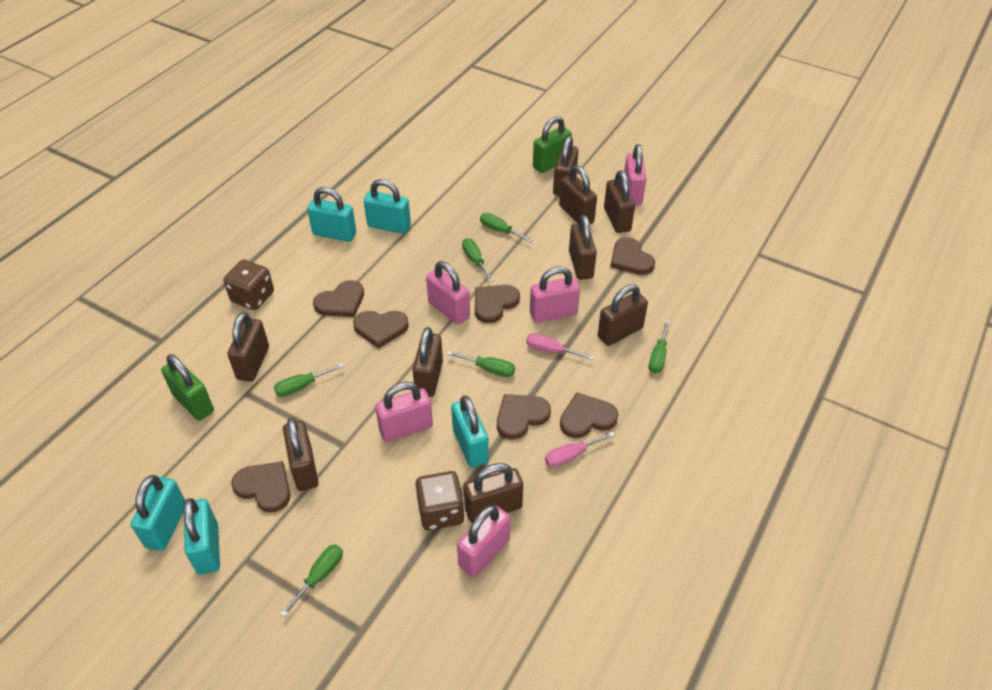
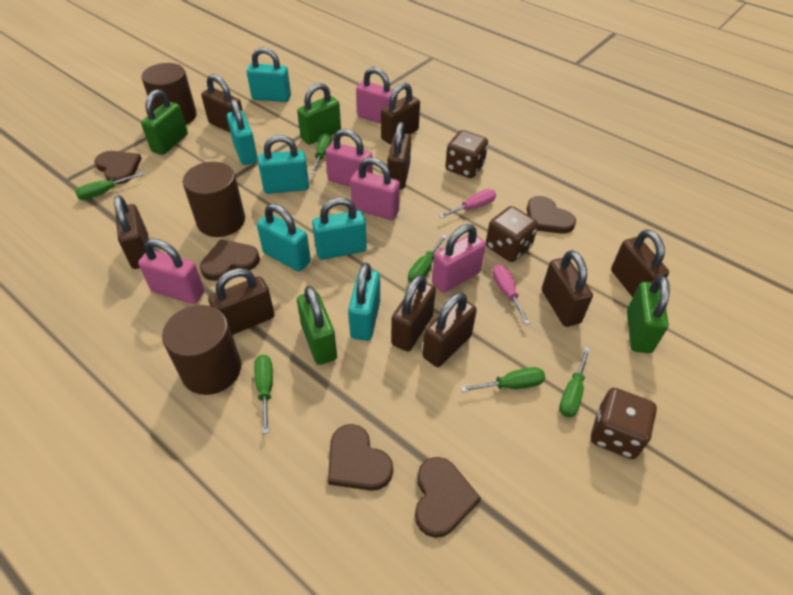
brown cylinder: none = 0 -> [142,63,197,125] [162,305,241,395] [183,162,245,237] = 3
brown dice: [223,260,274,310] [415,471,465,530] = 2 -> [445,130,488,178] [486,206,538,262] [591,388,657,459] = 3
brown heart: [231,461,290,513] [313,280,364,317] [353,311,409,348] [475,285,520,323] [497,394,551,440] [560,392,618,438] [610,237,655,275] = 7 -> [94,151,142,184] [200,239,260,281] [328,424,393,491] [415,457,481,538] [527,196,576,234] = 5
green padlock: [161,354,214,421] [533,116,572,173] = 2 -> [141,89,188,155] [297,83,341,144] [297,286,337,365] [627,275,670,353] = 4
turquoise padlock: [131,475,185,551] [183,498,220,575] [307,187,356,242] [364,179,411,234] [451,395,489,468] = 5 -> [227,99,258,165] [247,47,291,102] [257,204,311,272] [258,135,309,194] [312,197,367,260] [348,263,380,341] = 6

